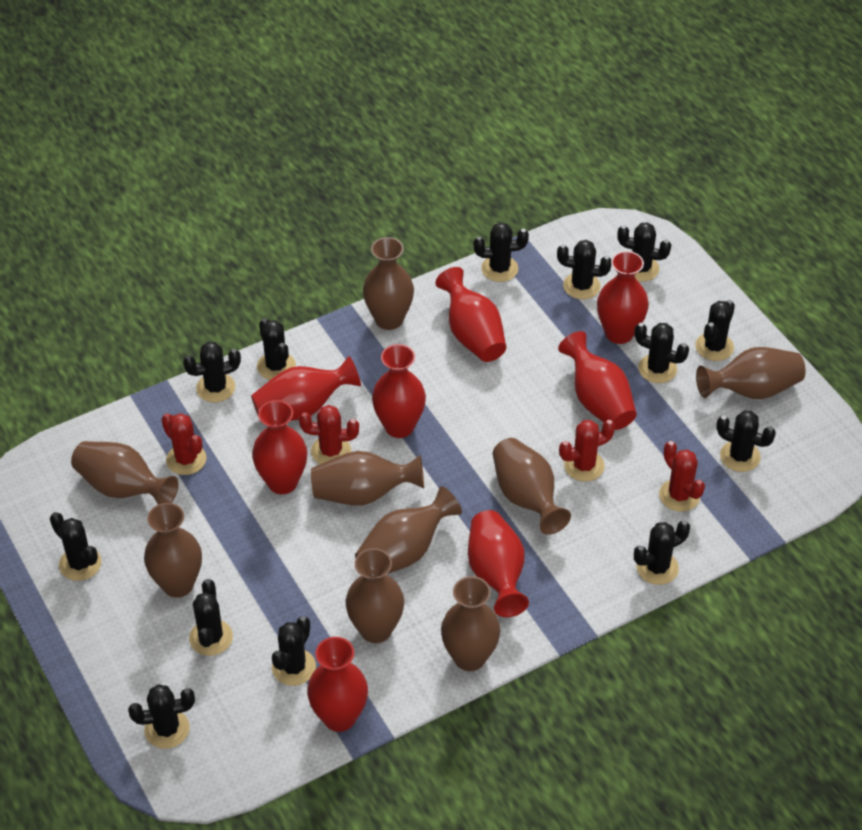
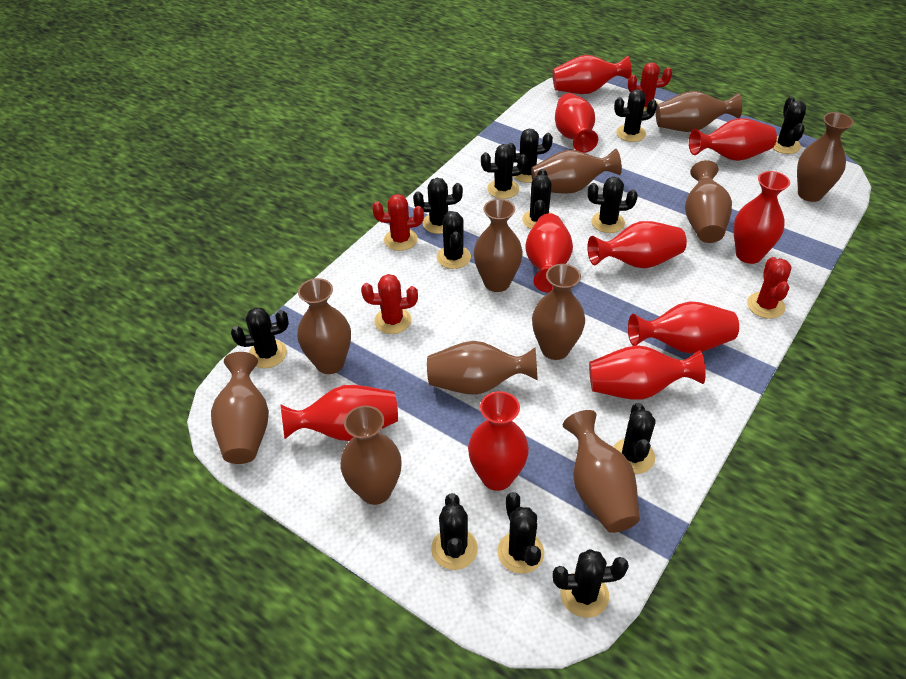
brown vase: [71,441,178,505] [144,503,202,598] [311,451,424,505] [346,548,404,643] [355,486,462,574] [363,237,414,330] [441,576,500,671] [493,438,571,535] [696,347,806,399] = 9 -> [211,352,269,464] [297,278,351,374] [340,405,402,505] [427,341,538,395] [474,199,523,292] [531,149,622,194] [532,264,585,360] [563,410,640,533] [656,91,742,132] [685,160,732,243] [797,112,854,202] = 11
red vase: [251,356,361,421] [252,400,307,494] [307,637,368,732] [372,344,426,438] [435,267,506,362] [468,510,529,617] [558,331,637,430] [597,251,649,344] = 8 -> [280,385,398,441] [468,391,529,491] [525,213,573,293] [552,55,631,94] [555,93,598,153] [587,221,687,268] [589,345,705,400] [628,301,739,353] [689,118,777,161] [733,171,790,264] = 10

